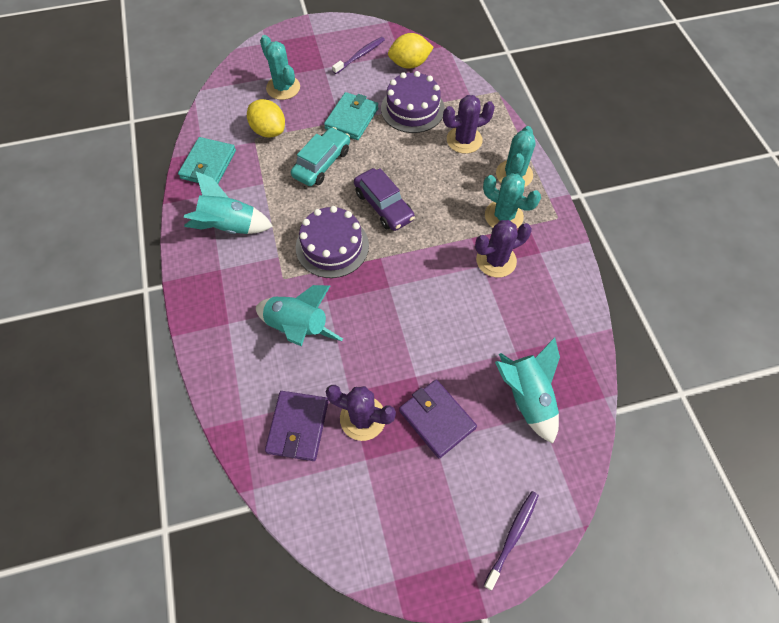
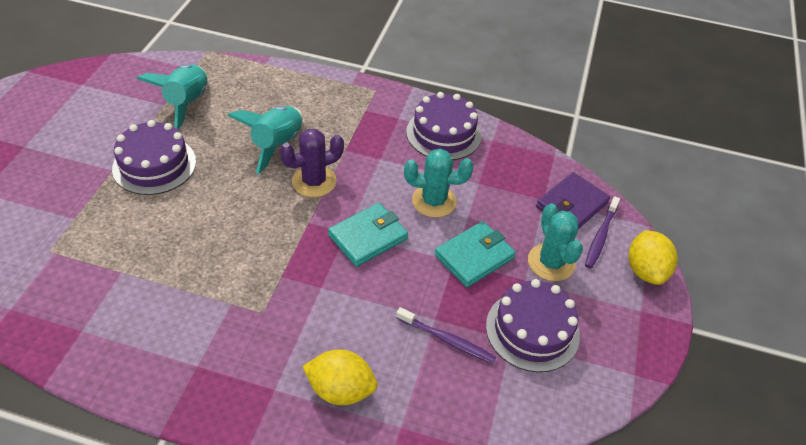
purple cactus: [325,385,396,441] [443,95,495,154] [475,220,532,278] = 3 -> [280,129,344,197] = 1
purple cake: [296,206,369,278] [381,71,445,133] = 2 -> [112,120,196,195] [406,92,482,160] [486,279,580,372] = 3
purple car: [354,168,415,231] = 1 -> none = 0
purple wallet: [265,391,328,461] [399,380,477,458] = 2 -> [536,172,610,229] = 1
turquoise cactus: [260,35,300,100] [483,173,541,228] [496,126,536,187] = 3 -> [404,149,473,218] [528,204,583,281] = 2
turquoise car: [291,127,350,186] = 1 -> none = 0
turquoise rocket: [184,171,273,234] [256,285,343,346] [495,337,560,443] = 3 -> [137,64,207,130] [227,106,303,174] = 2

